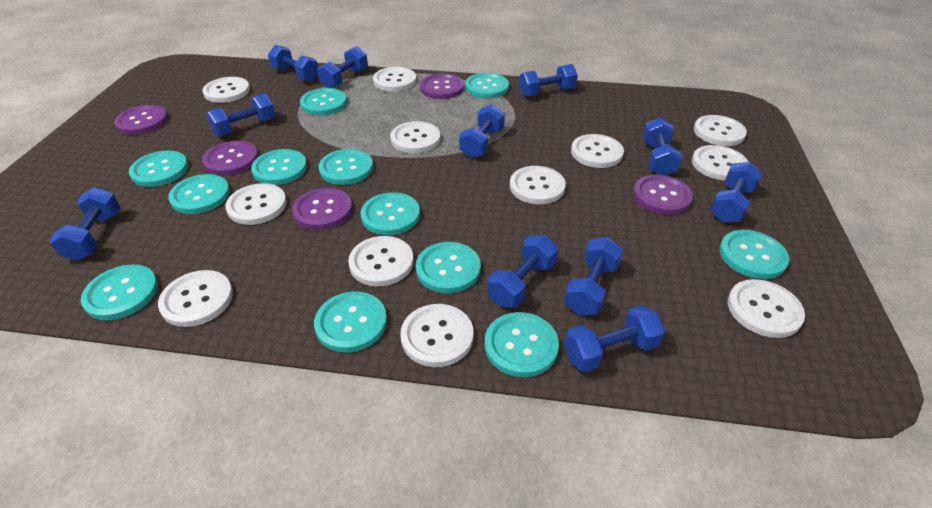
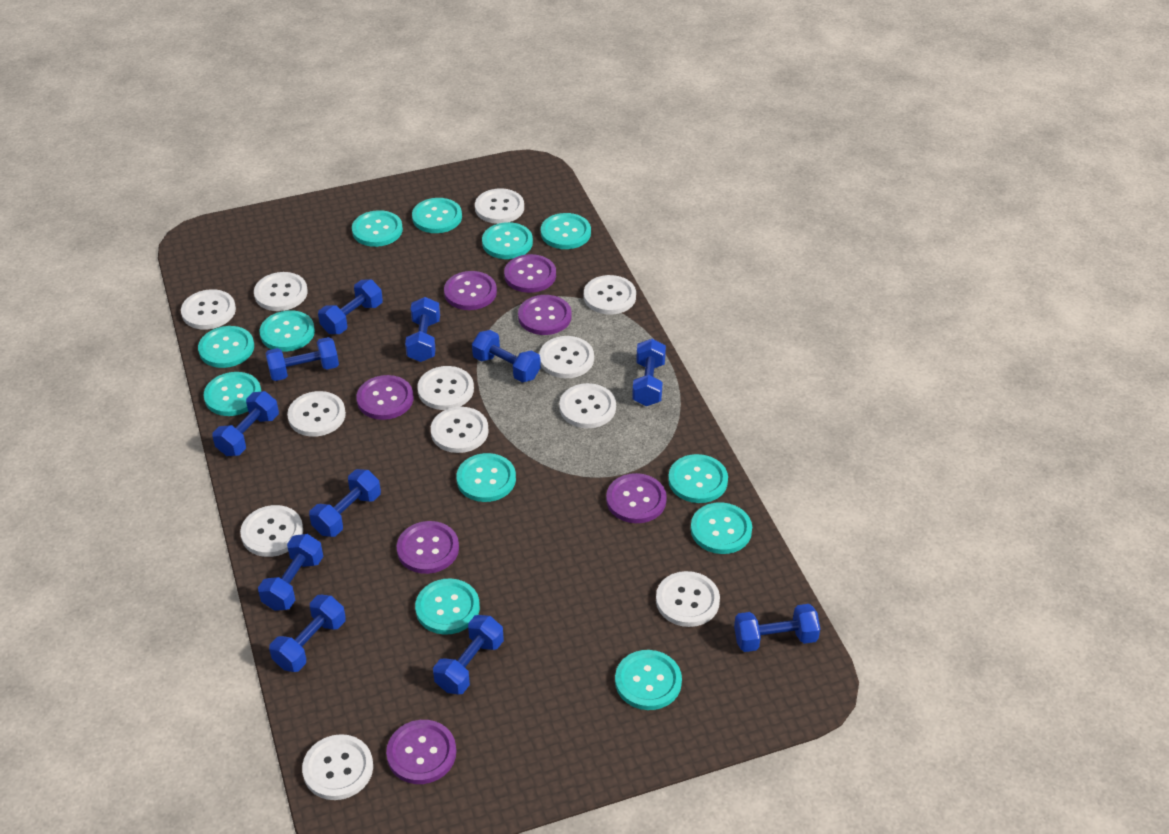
purple button: [114,105,168,135] [202,141,258,176] [292,188,352,230] [420,74,464,99] [633,175,693,215] = 5 -> [356,375,414,420] [386,720,456,784] [397,521,459,574] [444,271,497,310] [504,254,556,293] [518,295,572,335] [606,473,667,523] = 7

